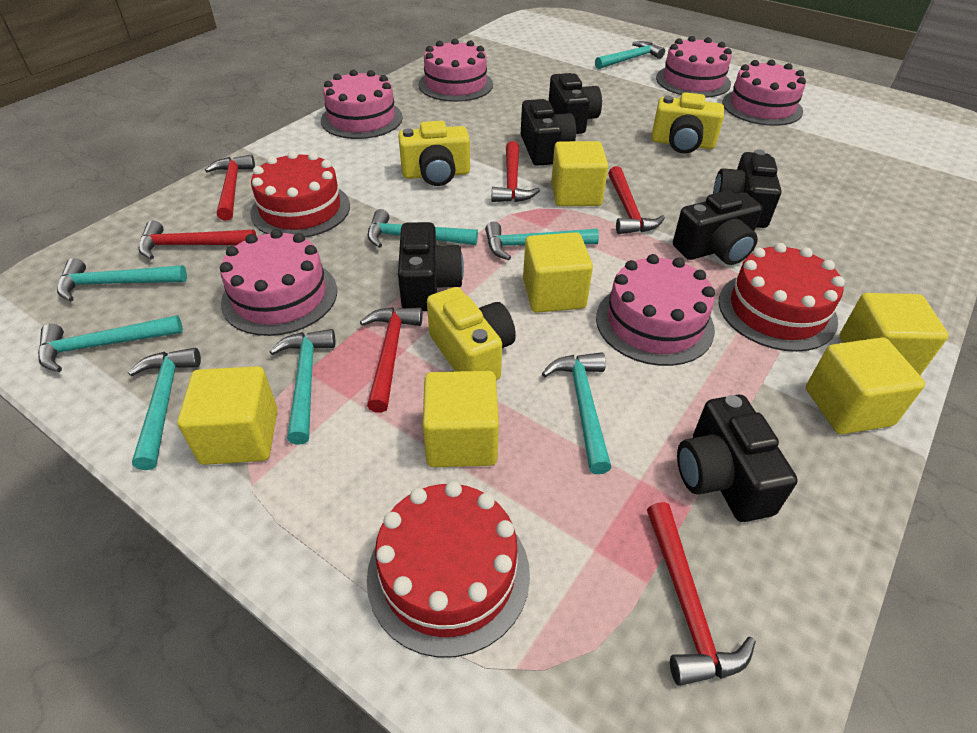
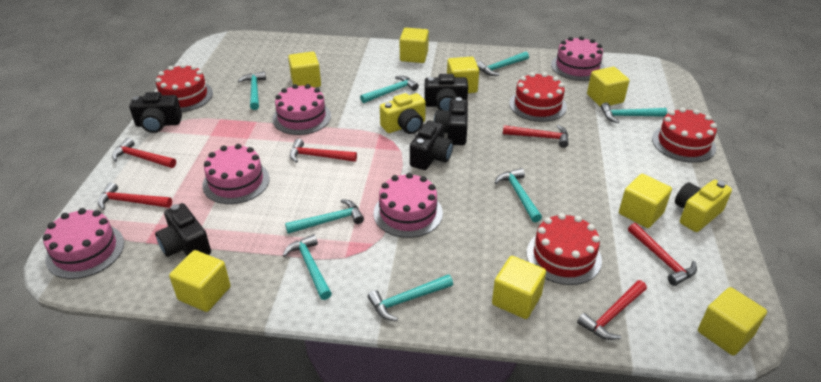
black camera: [398,222,464,311] [521,99,576,166] [549,73,602,134] [673,190,762,265] [677,395,798,522] [713,149,781,228] = 6 -> [129,92,182,133] [155,203,211,257] [410,121,453,170] [424,74,468,111] [434,97,468,145] = 5
pink cake: [220,229,337,336] [321,70,403,139] [419,39,493,102] [596,254,715,366] [656,36,732,98] [722,60,806,126] = 6 -> [43,208,124,279] [202,144,270,204] [272,84,331,135] [374,173,443,238] [551,36,604,81] = 5
red cake: [250,151,350,237] [367,481,530,658] [719,243,845,352] = 3 -> [156,64,213,112] [509,72,567,122] [527,213,602,285] [652,108,717,163] = 4
yellow camera: [398,121,470,186] [427,287,516,381] [652,92,724,153] = 3 -> [380,93,426,134] [675,180,732,232] = 2
yellow cube: [177,366,278,465] [423,371,499,467] [523,232,593,313] [551,141,608,206] [806,337,925,434] [840,293,949,375] = 6 -> [169,250,230,312] [288,51,321,88] [400,28,429,63] [447,57,479,93] [492,256,546,319] [587,67,629,107] [619,174,672,228] [698,287,767,356] = 8

